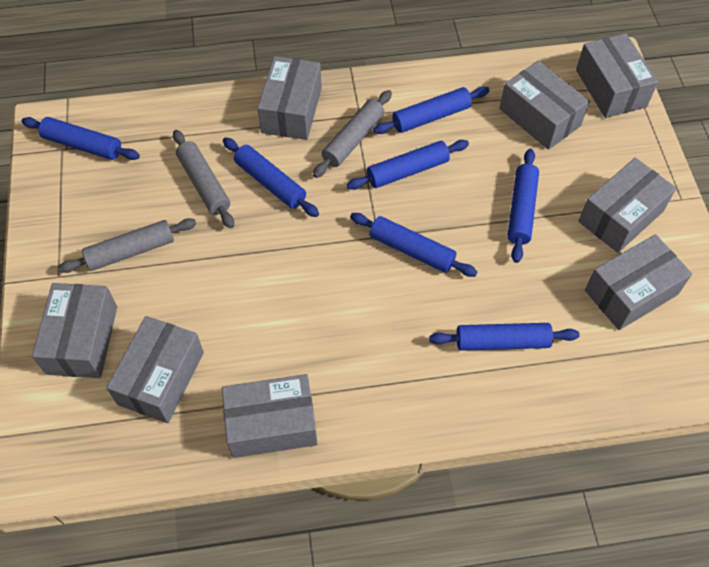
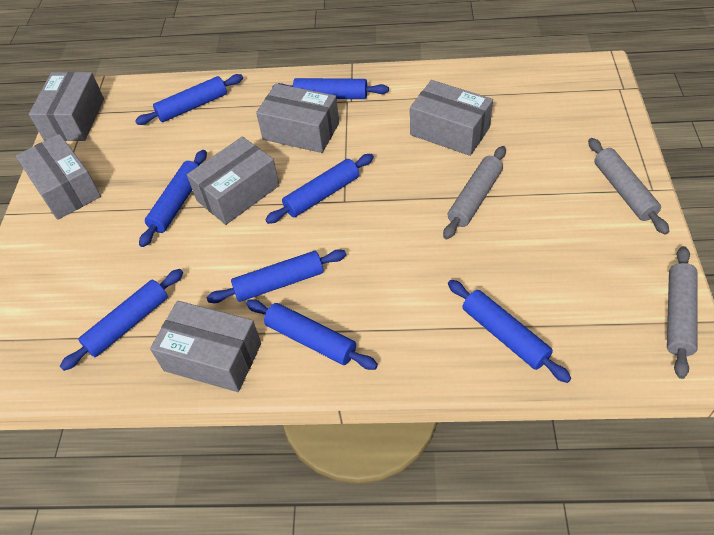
blue rolling pin: [22,117,140,160] [223,137,319,217] [346,140,469,190] [350,213,478,277] [373,86,490,134] [429,323,580,351] [507,149,539,263] = 7 -> [60,269,183,371] [135,74,243,125] [139,150,207,247] [206,249,346,303] [246,299,378,370] [265,154,374,224] [272,78,389,99] [448,280,571,383] = 8
grey box: [32,283,117,378] [106,316,204,423] [222,374,317,458] [257,56,322,140] [499,61,590,150] [576,33,658,118] [578,158,676,253] [585,234,692,330] = 8 -> [16,134,101,220] [29,72,104,141] [150,301,261,392] [187,137,279,225] [256,84,339,153] [410,80,493,156] = 6

